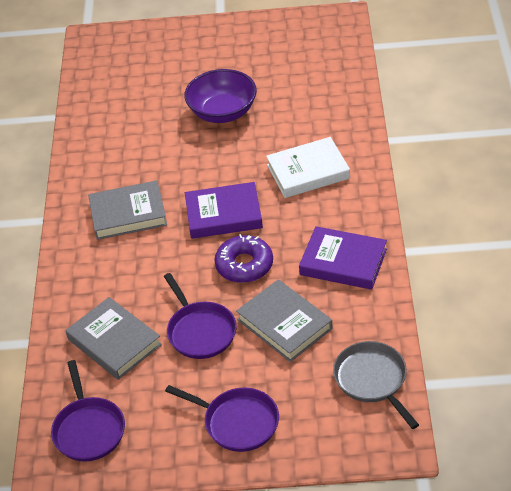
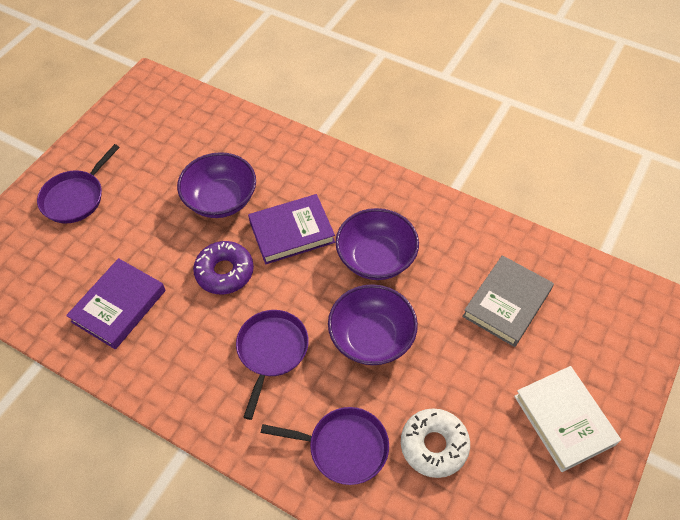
grey book: [66,297,162,380] [88,180,167,240] [236,279,333,362] = 3 -> [462,255,554,347] = 1
grey pan: [333,341,419,429] = 1 -> none = 0
purple bowl: [184,69,257,123] = 1 -> [177,152,256,218] [328,284,418,365] [336,208,419,280] = 3
white donut: none = 0 -> [401,408,470,478] = 1

